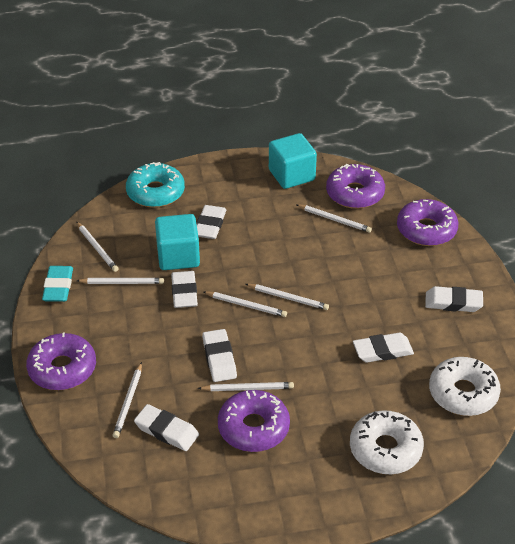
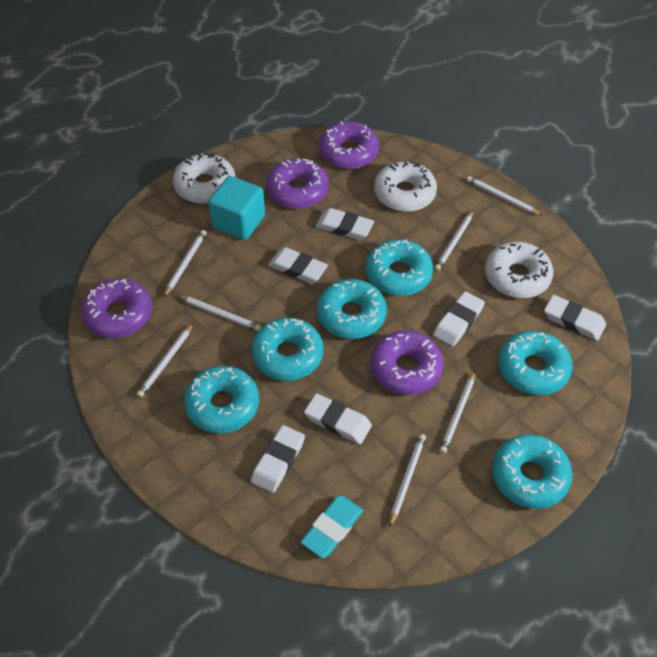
turquoise cube: [155,214,200,270] [269,133,317,189] = 2 -> [208,176,265,240] = 1
turquoise donut: [126,162,185,208] = 1 -> [184,366,259,433] [251,318,323,381] [317,279,387,339] [366,239,433,296] [492,434,573,509] [499,331,573,395] = 6
white donut: [350,410,424,474] [429,357,501,416] = 2 -> [173,153,235,204] [374,161,437,212] [485,242,553,298] = 3

